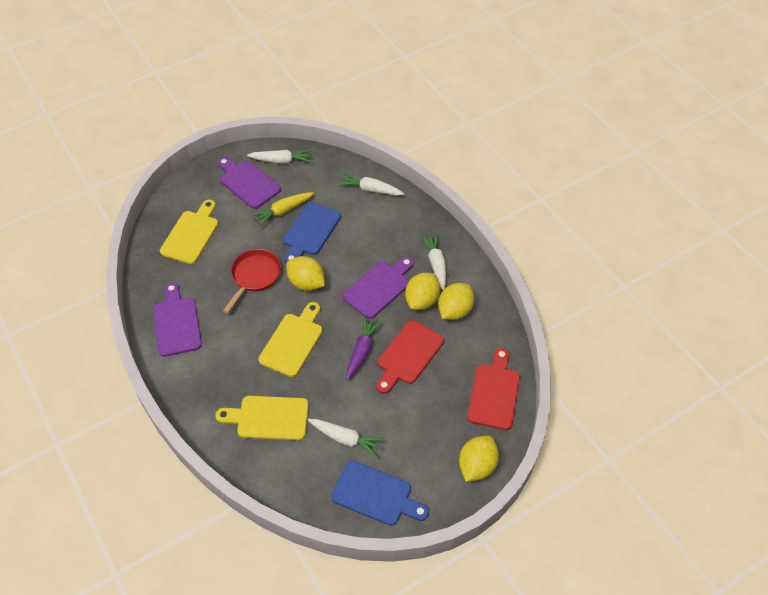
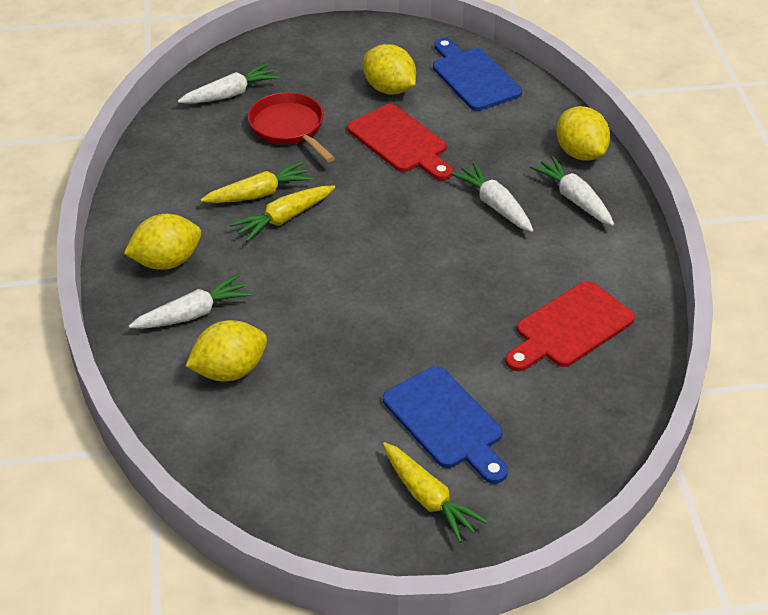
purple carrot: [346,315,383,380] = 1 -> none = 0
purple cutting board: [153,282,202,357] [217,157,281,209] [342,257,414,319] = 3 -> none = 0
yellow carrot: [250,192,314,227] = 1 -> [200,161,314,203] [230,185,335,242] [383,442,488,543] = 3
yellow cutting board: [160,200,218,264] [215,396,309,440] [258,302,322,377] = 3 -> none = 0

